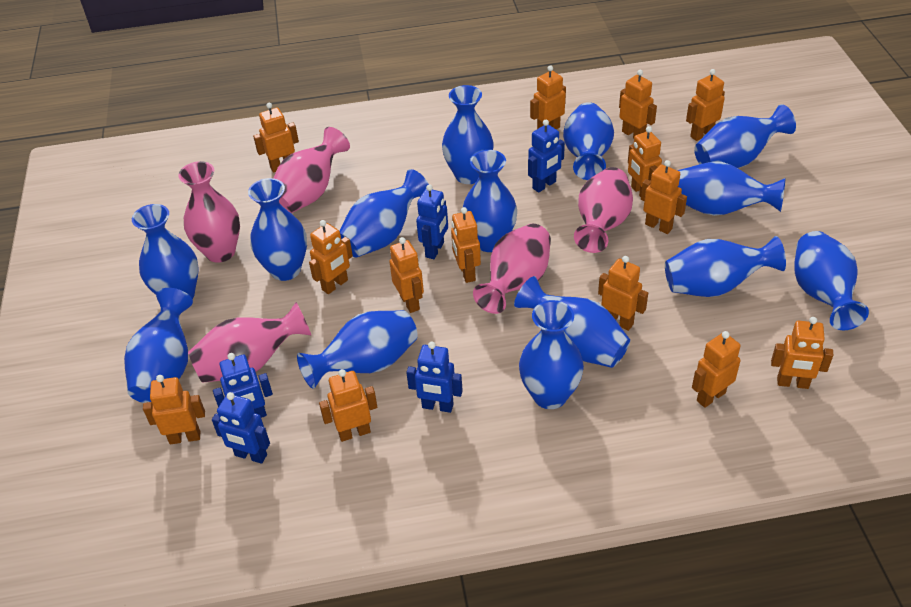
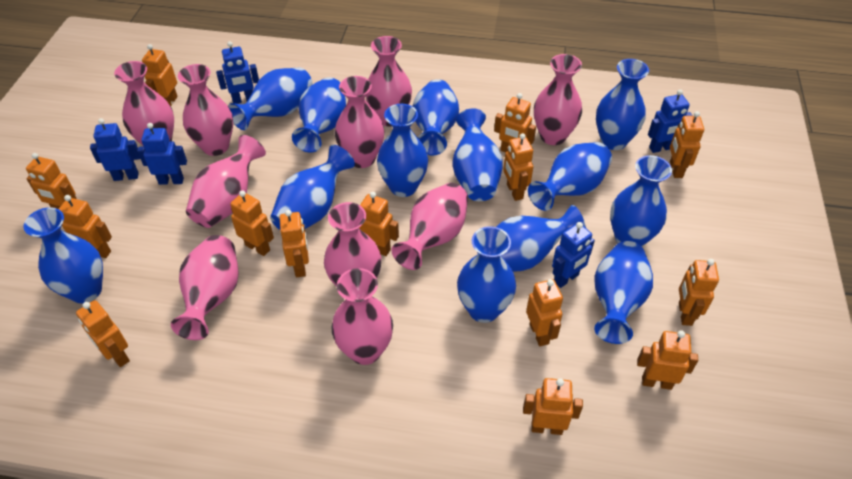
blue vase: [124,288,193,403] [132,204,199,299] [248,178,307,281] [297,310,418,389] [339,169,429,257] [442,85,494,184] [463,150,517,252] [514,276,630,368] [519,300,584,409] [563,102,614,180] [665,236,786,297] [678,162,785,216] [694,104,796,168] [794,231,869,330] = 14 -> [24,207,103,304] [228,67,313,130] [270,145,355,230] [292,77,346,153] [377,104,428,197] [413,79,459,155] [452,108,503,201] [457,226,516,323] [477,205,586,272] [528,142,612,211] [594,241,653,344] [596,59,649,150] [610,155,672,246] = 13
pink vase: [178,161,240,263] [188,302,312,383] [273,127,350,213] [473,224,551,314] [574,167,633,253] = 5 -> [114,61,174,147] [171,235,239,340] [178,64,233,156] [186,135,266,228] [324,202,381,287] [331,268,393,365] [335,76,384,168] [366,36,412,126] [392,183,468,270] [534,54,582,145] = 10

